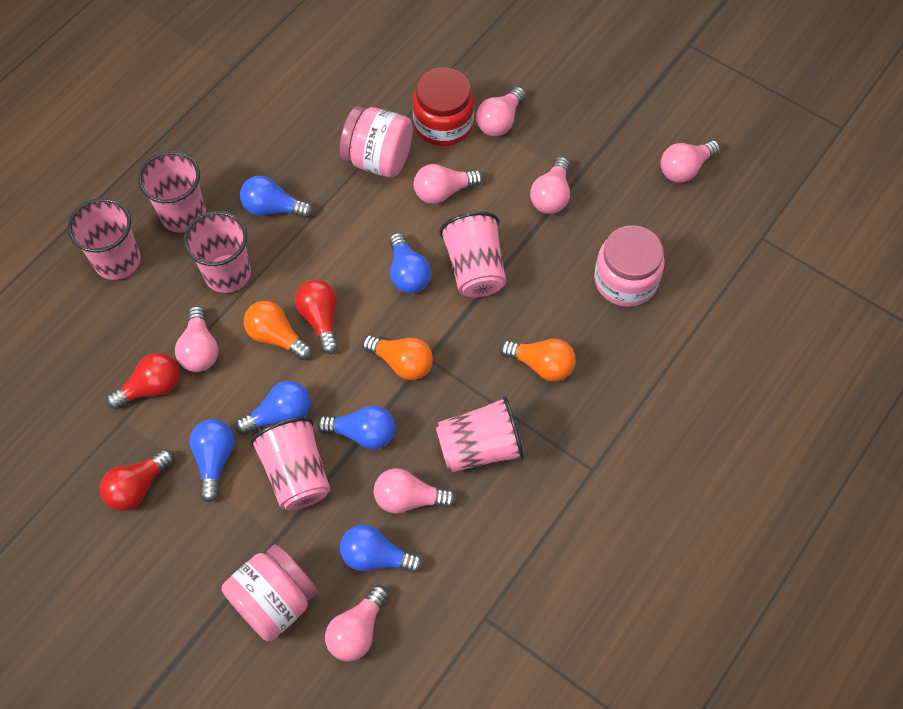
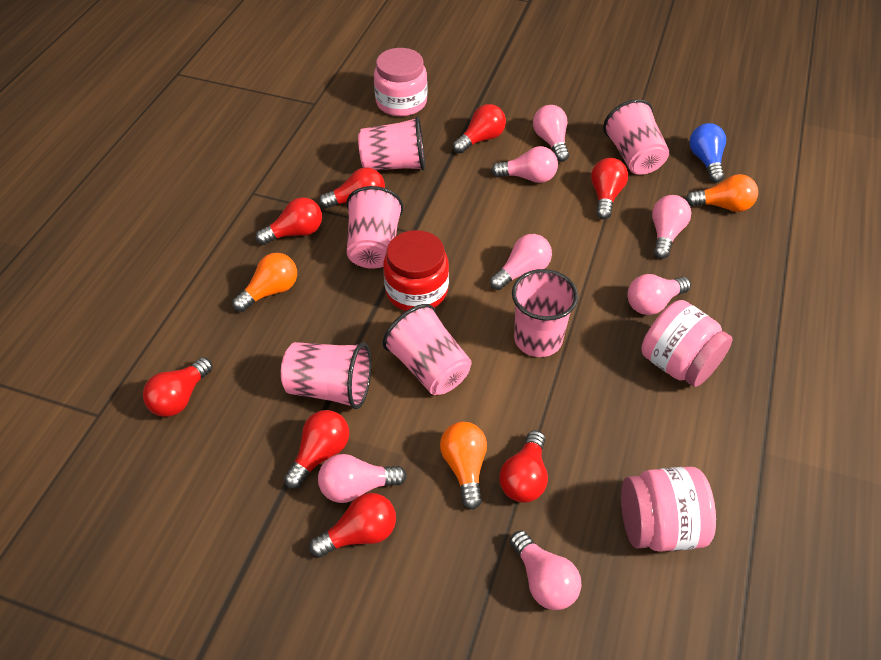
blue light bulb: [189,419,234,502] [235,381,311,435] [240,176,313,218] [317,405,395,449] [340,525,423,573] [389,232,431,293] = 6 -> [690,123,726,183] = 1
red light bulb: [100,449,174,511] [106,353,180,409] [295,280,338,354] = 3 -> [143,357,213,417] [256,197,322,245] [284,410,349,489] [309,493,396,558] [319,168,385,209] [453,104,506,154] [499,430,548,503] [591,158,628,219] = 8

